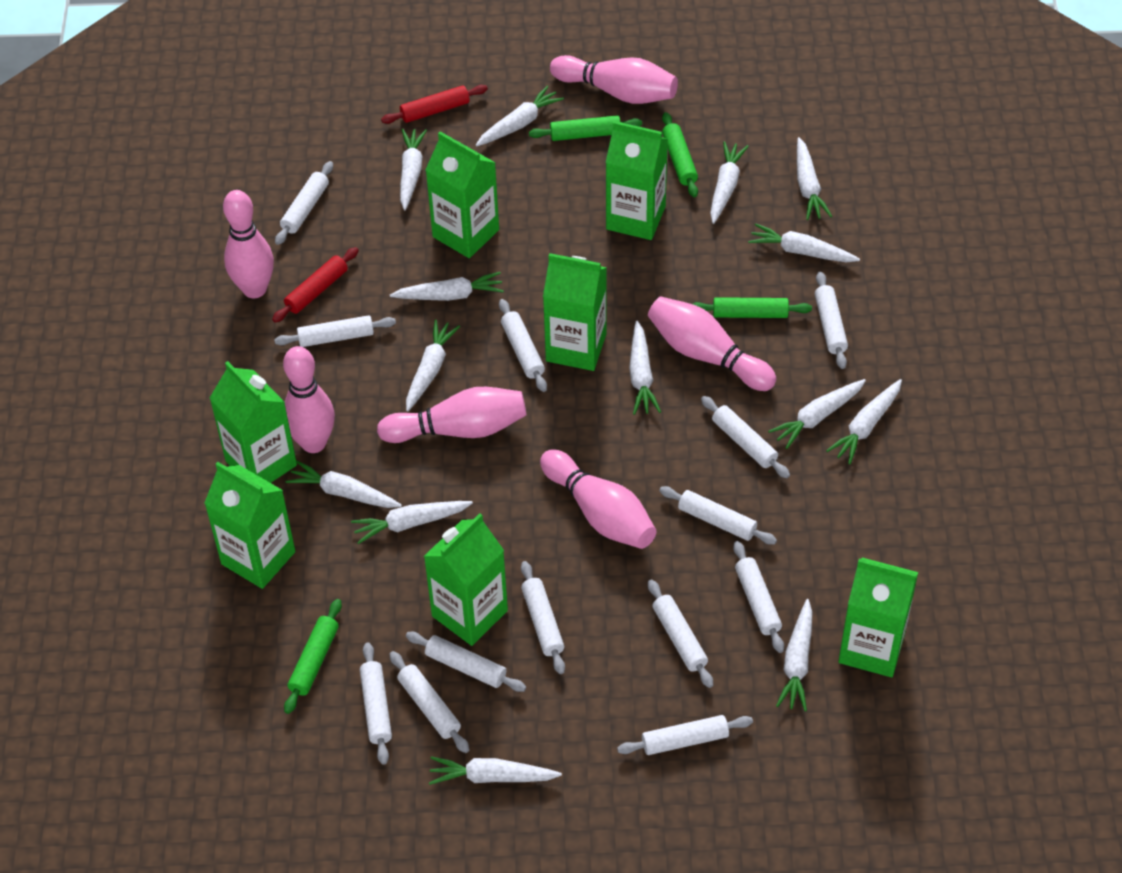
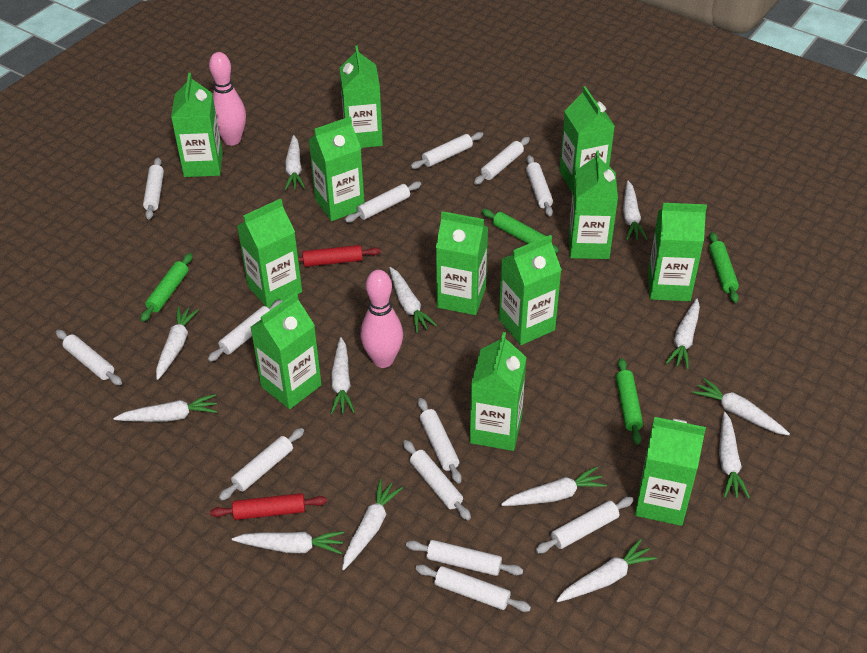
green carton: [204,462,295,589] [210,361,297,483] [424,513,508,646] [426,131,499,258] [543,253,607,371] [606,121,668,240] [838,558,918,677] = 7 -> [171,73,223,177] [237,198,302,308] [250,292,322,409] [309,117,364,221] [340,45,383,148] [436,211,488,315] [470,332,527,451] [499,235,562,345] [559,86,615,193] [569,150,618,259] [635,417,706,526] [648,203,707,301] = 12
pink bowling pin: [223,190,274,298] [283,346,335,453] [377,387,526,443] [540,450,656,549] [550,55,678,104] [648,296,776,391] = 6 -> [209,52,246,145] [360,270,403,368] = 2
white carrot: [286,461,402,508] [351,501,473,544] [390,272,504,301] [400,129,427,210] [406,320,460,412] [429,756,562,785] [476,86,564,146] [629,321,661,415] [710,141,749,224] [748,223,860,263] [768,379,866,449] [776,599,813,711] [797,137,832,220] [826,379,902,464] = 14 -> [114,394,218,422] [156,306,199,380] [232,531,344,554] [285,135,305,190] [331,337,355,414] [342,479,403,570] [389,267,437,333] [501,466,607,506] [556,539,657,602] [623,181,648,240] [666,298,700,369] [692,378,790,435] [719,412,750,499] = 13

